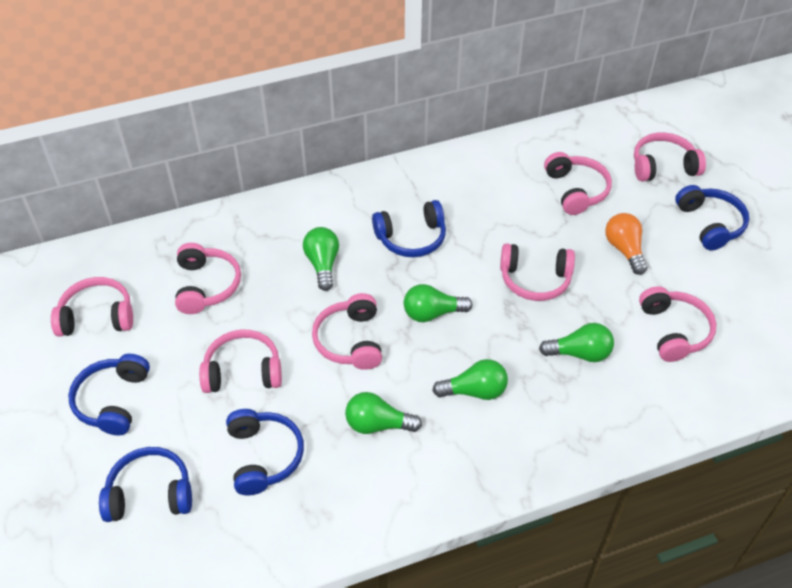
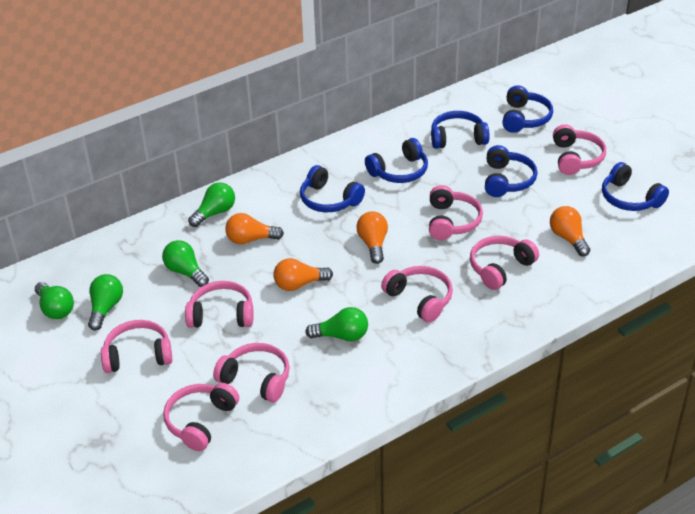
blue headphones: [68,354,150,435] [99,447,192,522] [226,409,304,495] [372,200,446,257] [675,185,749,251] = 5 -> [300,165,365,212] [365,138,428,183] [431,111,490,149] [485,145,538,197] [502,85,553,133] [602,162,669,211] = 6
orange light bulb: [605,213,647,275] = 1 -> [225,213,284,244] [273,258,333,291] [356,211,388,264] [550,206,590,256] = 4

